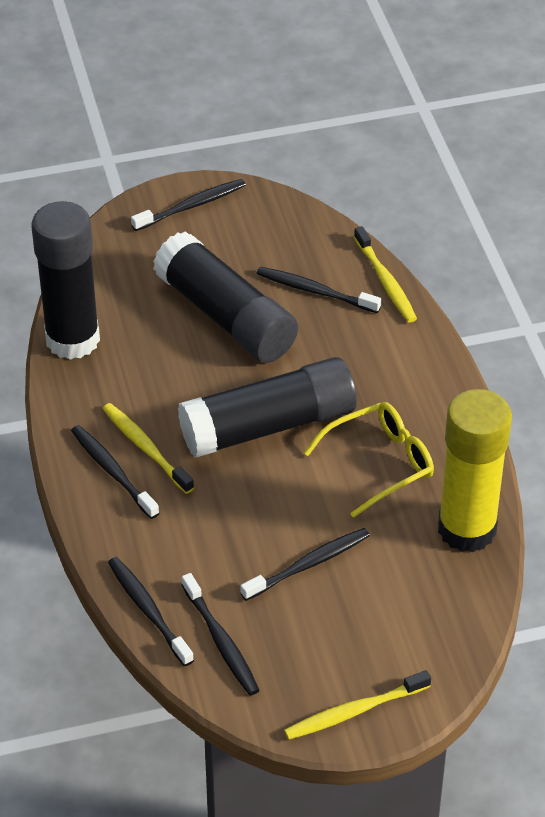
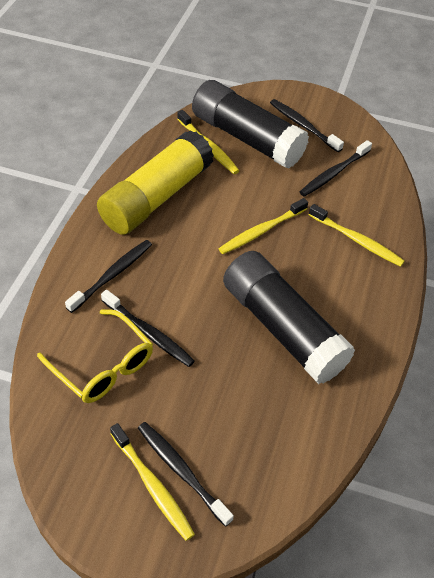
black glue stick: [31,201,100,359] [153,231,298,363] [178,357,357,458] = 3 -> [192,80,309,169] [223,251,355,384] = 2
black toothbrush: [71,425,159,519] [108,557,194,666] [131,179,246,231] [182,573,260,696] [240,528,370,601] [256,267,381,313] = 6 -> [65,240,152,313] [101,290,195,367] [138,422,234,527] [270,99,344,152] [300,140,372,197] = 5
yellow toothbrush: [103,403,194,494] [284,670,431,740] [354,226,417,322] = 3 -> [110,423,195,541] [177,110,240,174] [219,198,308,254] [309,204,405,267] = 4

